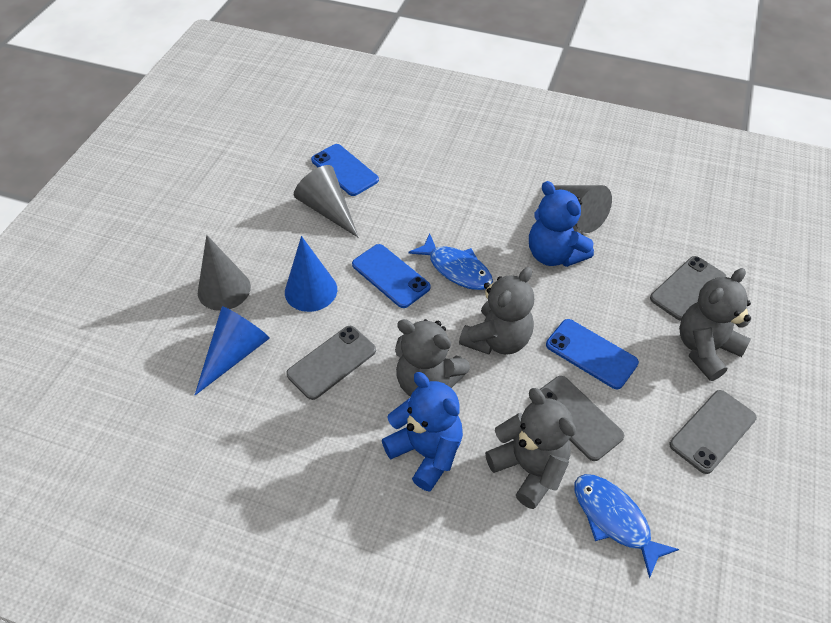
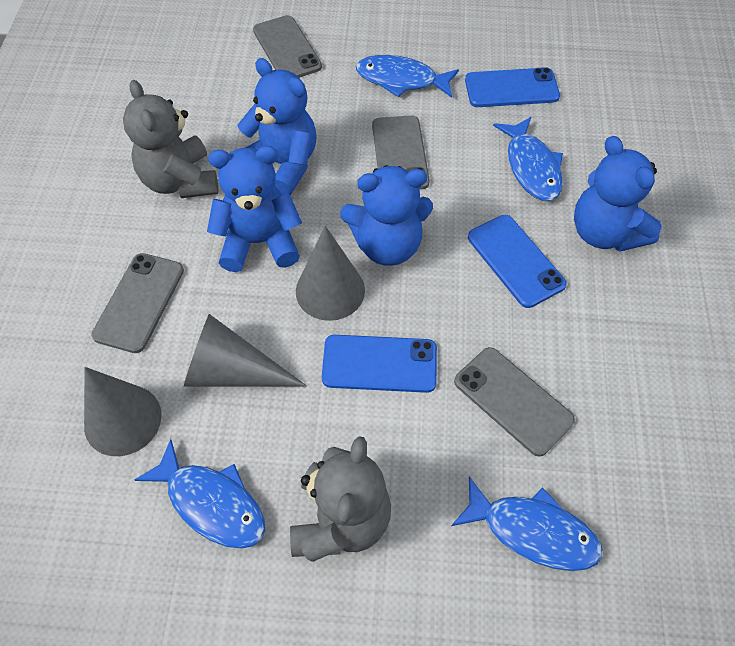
blue cone: [195,306,270,395] [285,236,337,312] = 2 -> none = 0
blue fish: [408,234,493,290] [574,474,679,578] = 2 -> [135,439,265,549] [356,55,459,98] [451,476,603,571] [493,117,563,201] = 4
blue teddy bear: [382,372,463,492] [529,181,594,267] = 2 -> [207,146,302,272] [237,58,317,195] [340,165,433,266] [574,136,662,252] = 4
grey teddy bear: [395,319,470,396] [459,267,534,355] [485,388,576,509] [679,268,752,381] = 4 -> [123,80,219,198] [290,436,391,562] = 2

